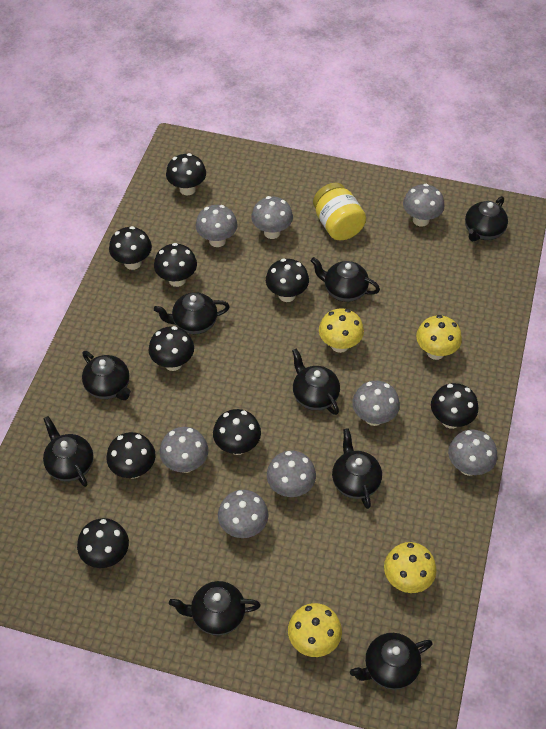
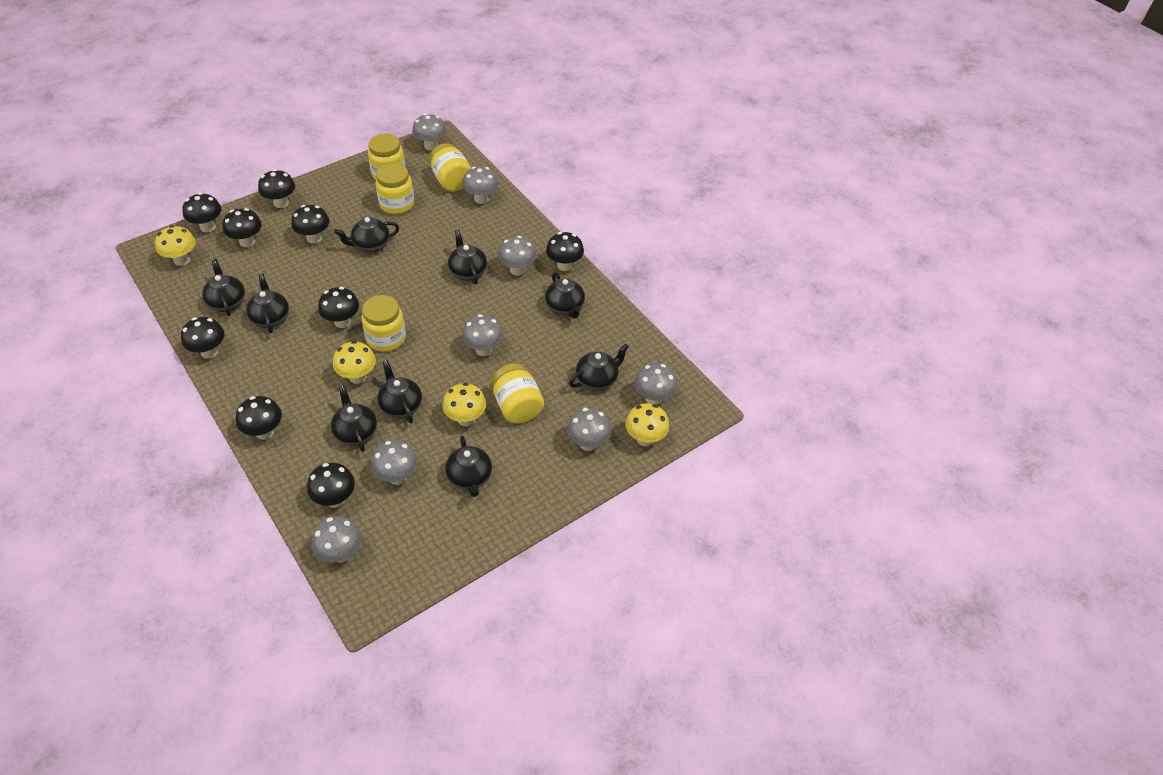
yellow jar: [313,183,366,240] = 1 -> [362,295,406,352] [368,133,405,180] [376,163,414,214] [430,143,471,192] [492,364,544,424] = 5

